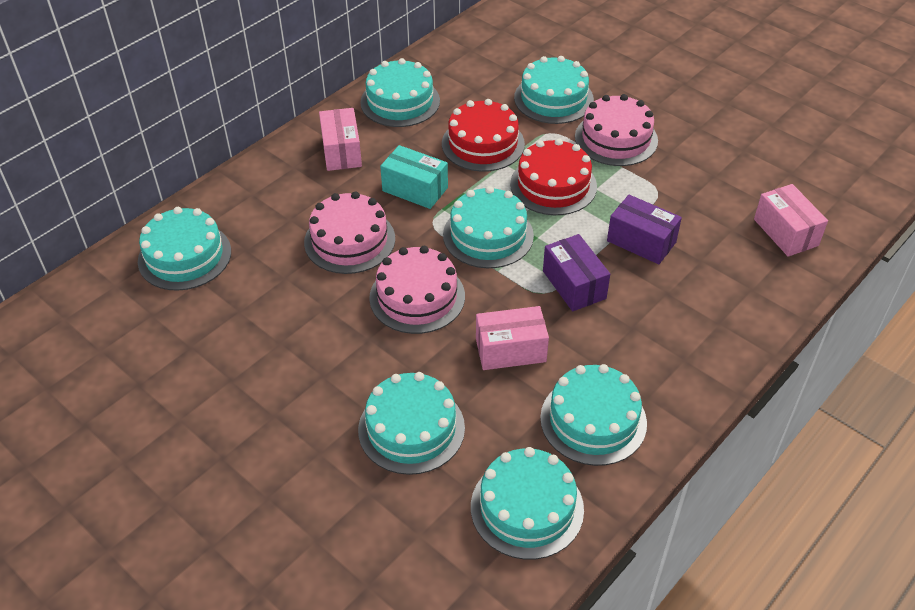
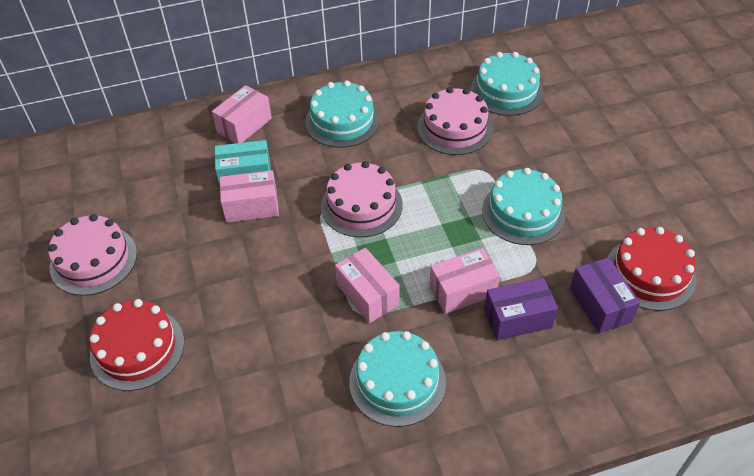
pink box: [319,108,362,171] [476,306,549,370] [754,184,828,257] = 3 -> [212,85,272,143] [220,170,279,223] [335,248,400,323] [429,248,500,314] = 4
turquoise cake: [138,207,231,291] [358,372,465,475] [360,58,440,127] [443,186,534,268] [471,447,584,560] [514,56,594,124] [540,364,647,466] = 7 -> [305,80,380,148] [349,331,446,427] [471,52,543,116] [482,168,566,245] = 4

